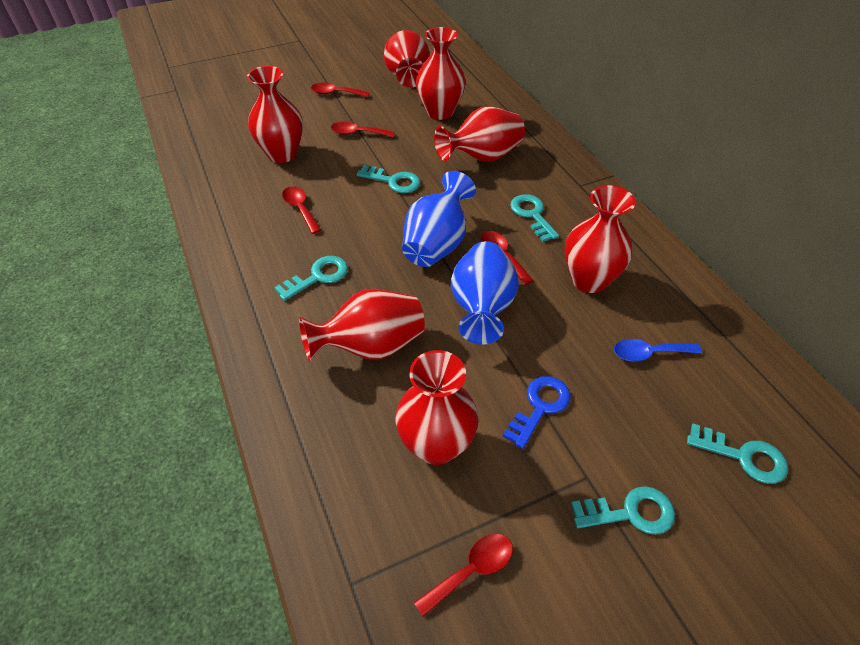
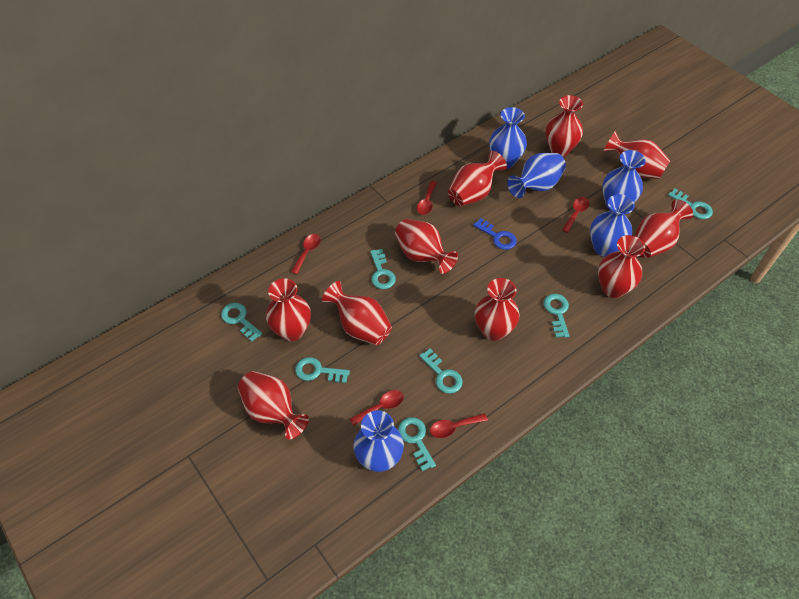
blue spoon: [614,339,702,361] = 1 -> none = 0
blue vase: [402,171,476,267] [451,241,519,345] = 2 -> [353,410,404,472] [489,107,527,169] [507,153,566,198] [590,194,635,257] [602,150,646,210] = 5
red vase: [247,66,303,163] [299,289,425,362] [384,30,429,88] [395,350,479,465] [416,27,466,120] [434,107,525,162] [564,185,636,293] = 7 -> [238,371,309,439] [266,278,311,341] [322,281,392,345] [395,219,458,274] [448,151,507,206] [475,278,520,341] [546,95,583,157] [598,235,645,298] [603,131,671,179] [635,199,693,258] = 10
turquoise key: [274,256,348,301] [357,165,420,193] [510,194,559,242] [571,486,675,535] [687,424,788,484] = 5 -> [221,303,262,342] [295,357,350,383] [370,249,396,289] [398,417,436,471] [419,349,463,394] [544,294,569,338] [668,189,713,219] = 7

